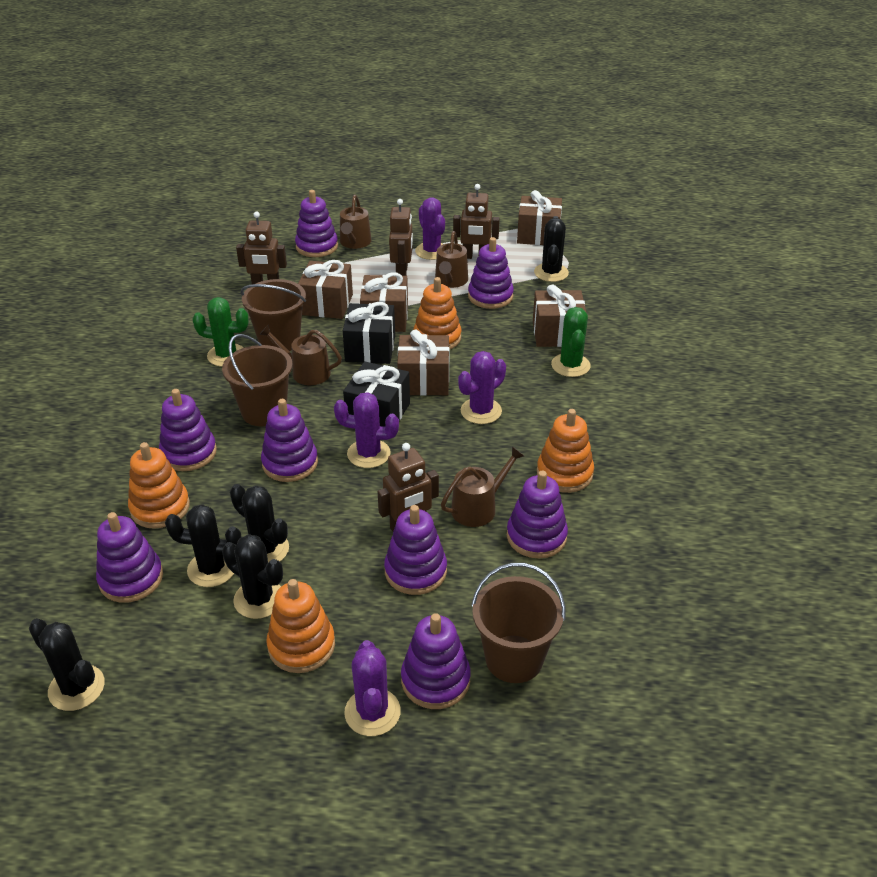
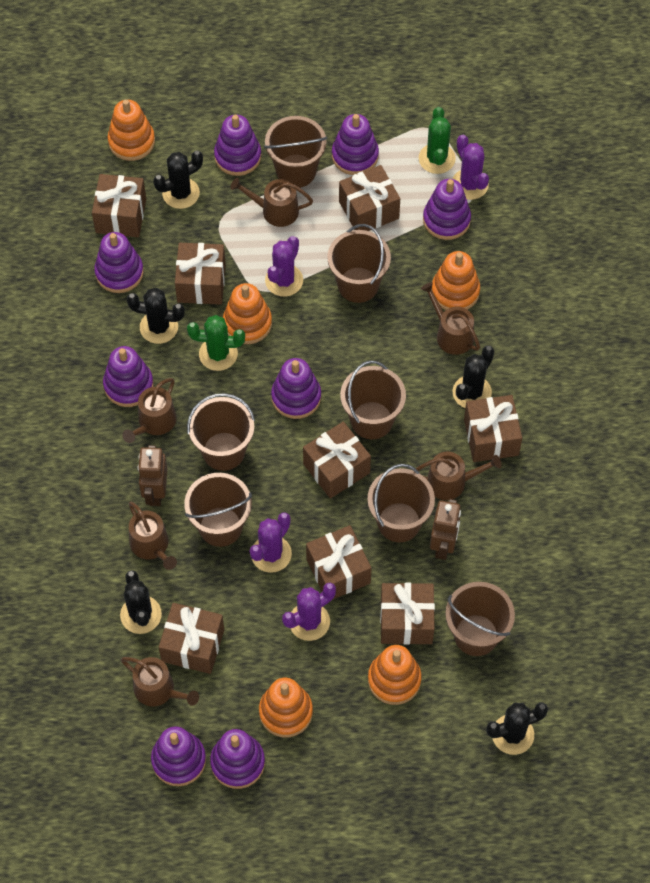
black gift: [343,302,395,364] [343,361,410,427] = 2 -> none = 0
brown bucket: [222,334,292,426] [241,279,306,351] [471,563,565,683] = 3 -> [184,473,252,547] [187,393,255,471] [264,116,327,188] [327,224,391,303] [340,361,406,439] [367,464,435,542] [445,582,515,656] = 7
brown gift: [298,260,353,319] [360,272,408,332] [397,330,449,396] [517,190,562,245] [533,285,586,347] = 5 -> [92,174,146,237] [159,603,224,674] [175,243,226,305] [303,422,371,498] [306,525,372,600] [339,165,400,231] [380,583,435,645] [464,395,522,462] = 8
brown robot: [236,212,287,284] [377,443,439,532] [389,199,413,276] [453,184,500,259] = 4 -> [138,445,168,506] [430,499,461,560] = 2
brown watering can: [259,325,342,385] [340,195,372,249] [435,231,468,288] [441,446,524,527] = 4 -> [121,657,199,706] [122,378,177,443] [129,502,177,570] [230,178,313,227] [416,451,502,500] [421,282,480,355] = 6
orange stacking toy: [128,442,190,529] [266,579,335,673] [413,277,461,350] [537,409,594,493] = 4 -> [108,99,155,161] [223,283,272,344] [259,678,313,737] [368,645,422,705] [432,251,480,310] = 5

